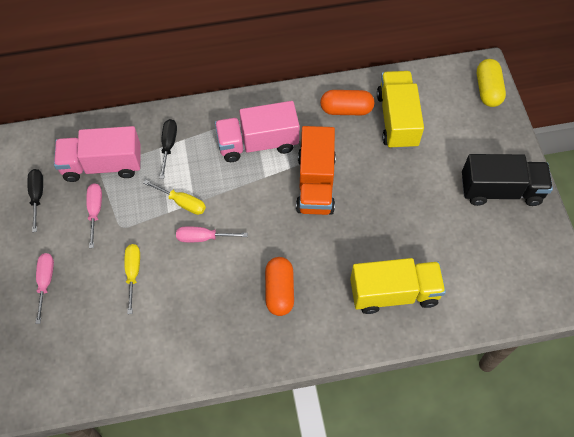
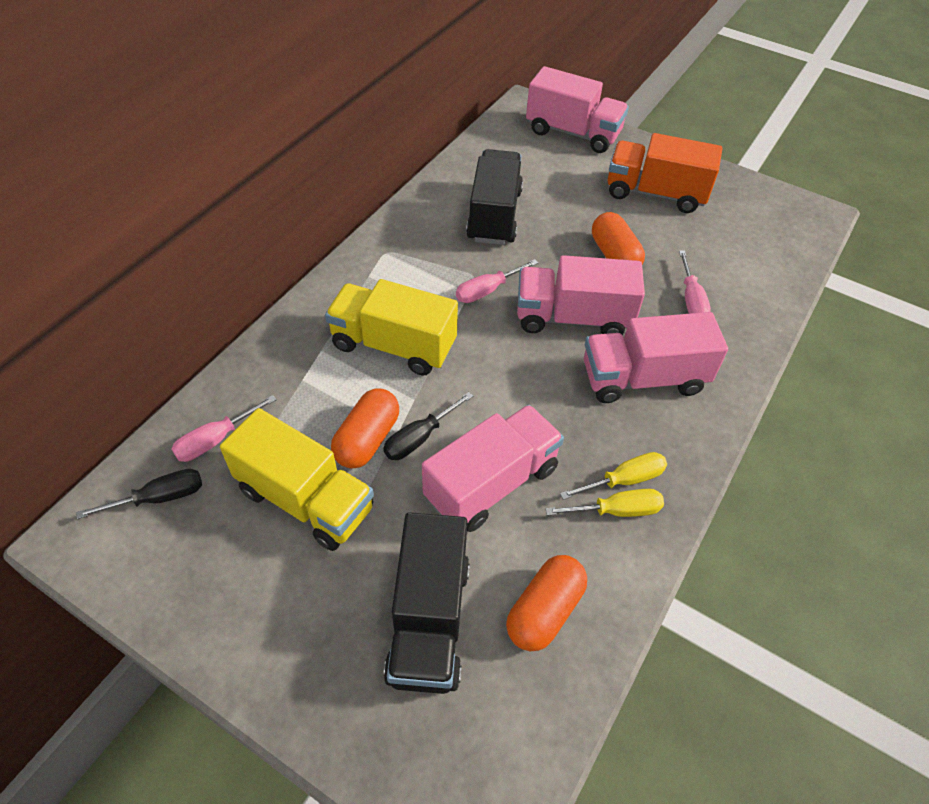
black truck: [462,154,553,206] = 1 -> [384,512,470,694] [466,149,523,245] = 2
orange capsule: [265,257,294,316] [320,90,374,115] = 2 -> [331,389,399,469] [506,555,587,651] [592,212,645,265] = 3
pink truck: [54,126,141,182] [215,101,299,162] = 2 -> [422,405,564,532] [517,255,645,335] [526,66,629,153] [584,312,728,403] = 4
yellow capsule: [477,59,506,107] = 1 -> none = 0

